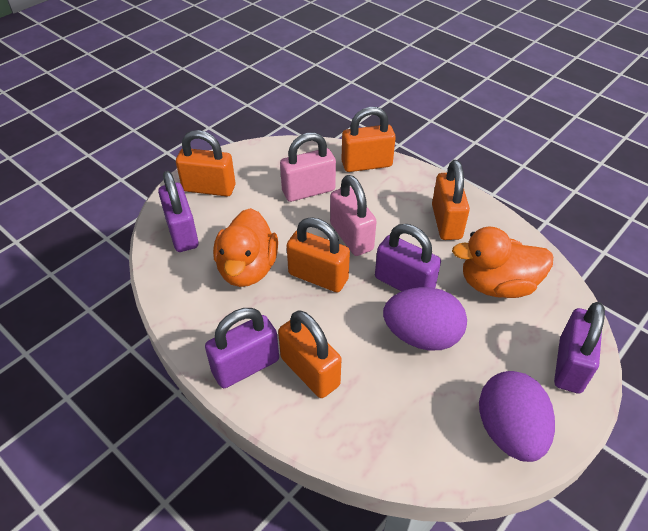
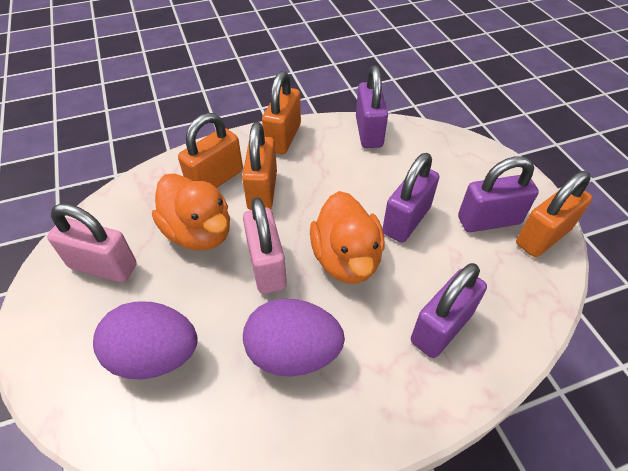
orange padlock: [176,130,235,196] [278,310,341,398] [287,217,350,292] [341,107,396,172] [432,160,470,240] = 5 -> [178,113,243,188] [242,122,277,210] [262,71,301,154] [516,171,592,257] = 4

